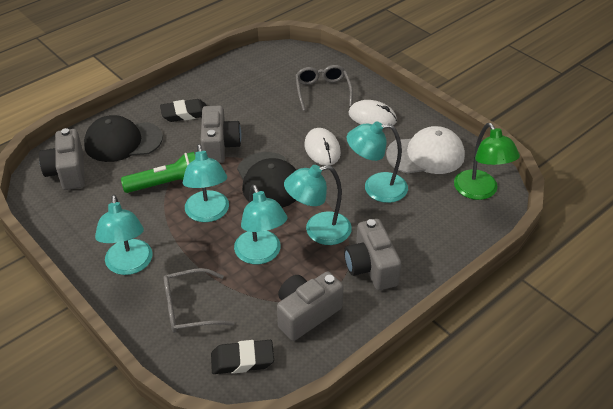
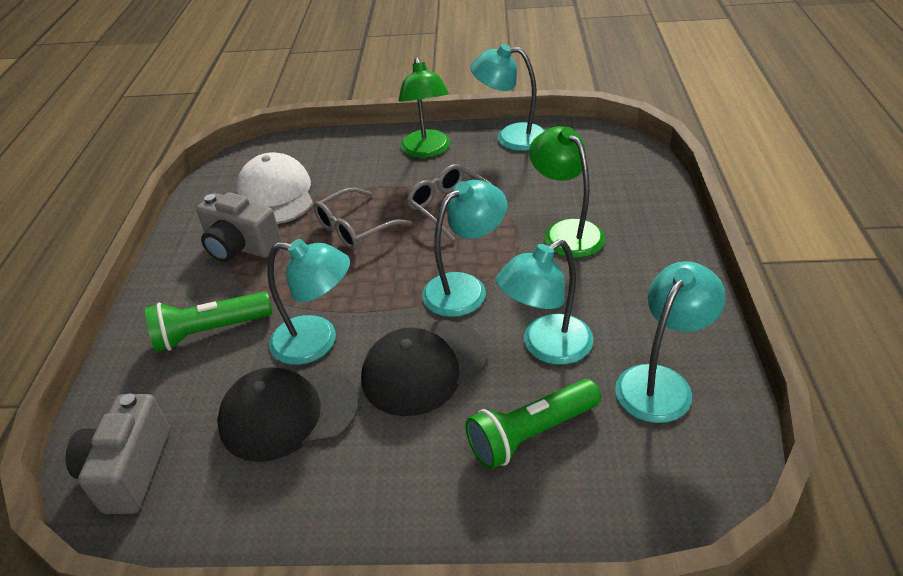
black eraser: [160,99,207,122] [211,340,274,374] = 2 -> none = 0
green flashlight: [121,152,195,193] = 1 -> [145,292,272,352] [465,379,601,470] = 2
green lamp: [454,123,520,200] = 1 -> [399,57,450,158] [529,126,605,258] = 2
grey camera: [39,128,85,190] [201,106,241,163] [277,271,343,341] [344,219,401,290] = 4 -> [66,393,170,514] [196,192,282,262] = 2
white mouse: [304,128,341,166] [348,100,397,125] = 2 -> none = 0

